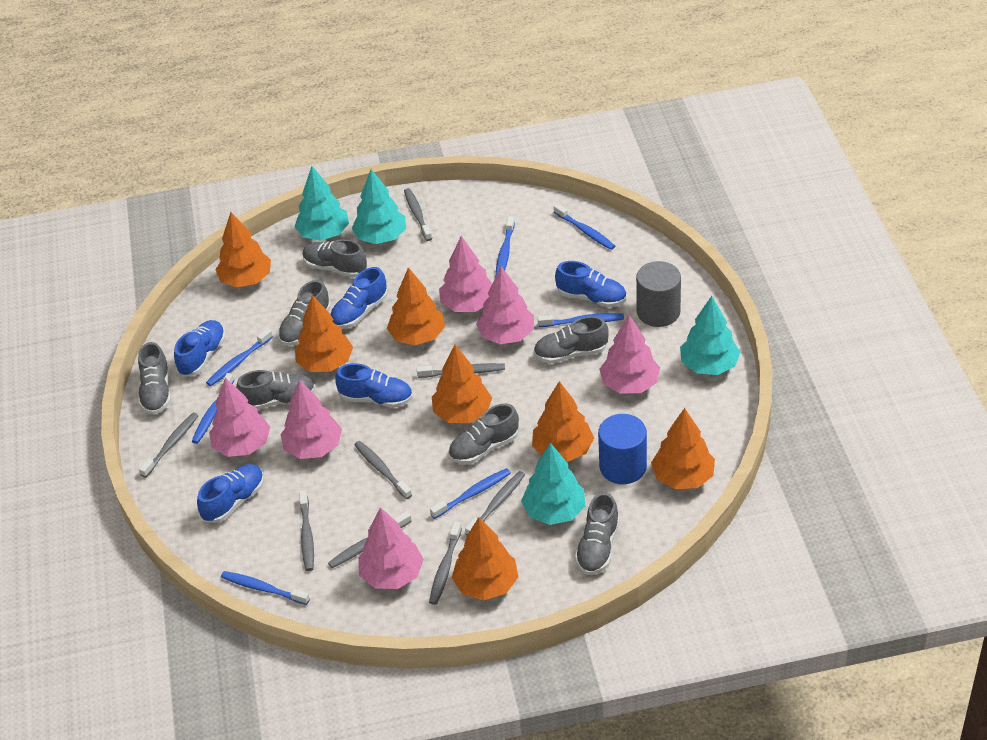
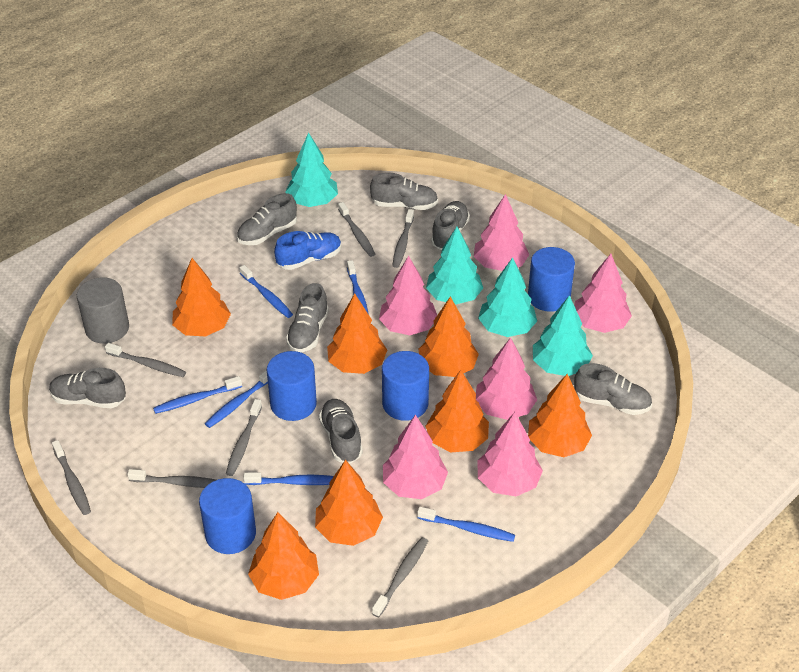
blue cylinder: [598,414,647,484] = 1 -> [199,478,256,554] [267,351,317,421] [382,351,429,421] [528,247,575,312] = 4
blue shoe: [174,320,226,377] [197,464,264,523] [330,267,388,328] [335,363,413,408] [555,261,626,307] = 5 -> [274,231,341,270] = 1
blue toothbrush: [192,373,234,444] [206,328,273,386] [221,571,310,605] [430,468,511,519] [496,216,515,275] [538,313,624,327] [554,204,615,250] = 7 -> [153,376,242,414] [205,370,268,428] [239,265,293,318] [244,472,334,485] [347,260,369,315] [417,506,515,542] = 6
grey toothbrush: [139,413,199,478] [299,491,314,571] [328,511,412,568] [354,441,412,499] [404,188,432,241] [417,363,505,378] [429,521,462,605] [465,471,525,535] = 8 -> [52,440,91,515] [105,343,186,377] [127,469,216,488] [226,399,262,476] [338,202,375,257] [372,537,428,617] [392,209,414,268] = 7

